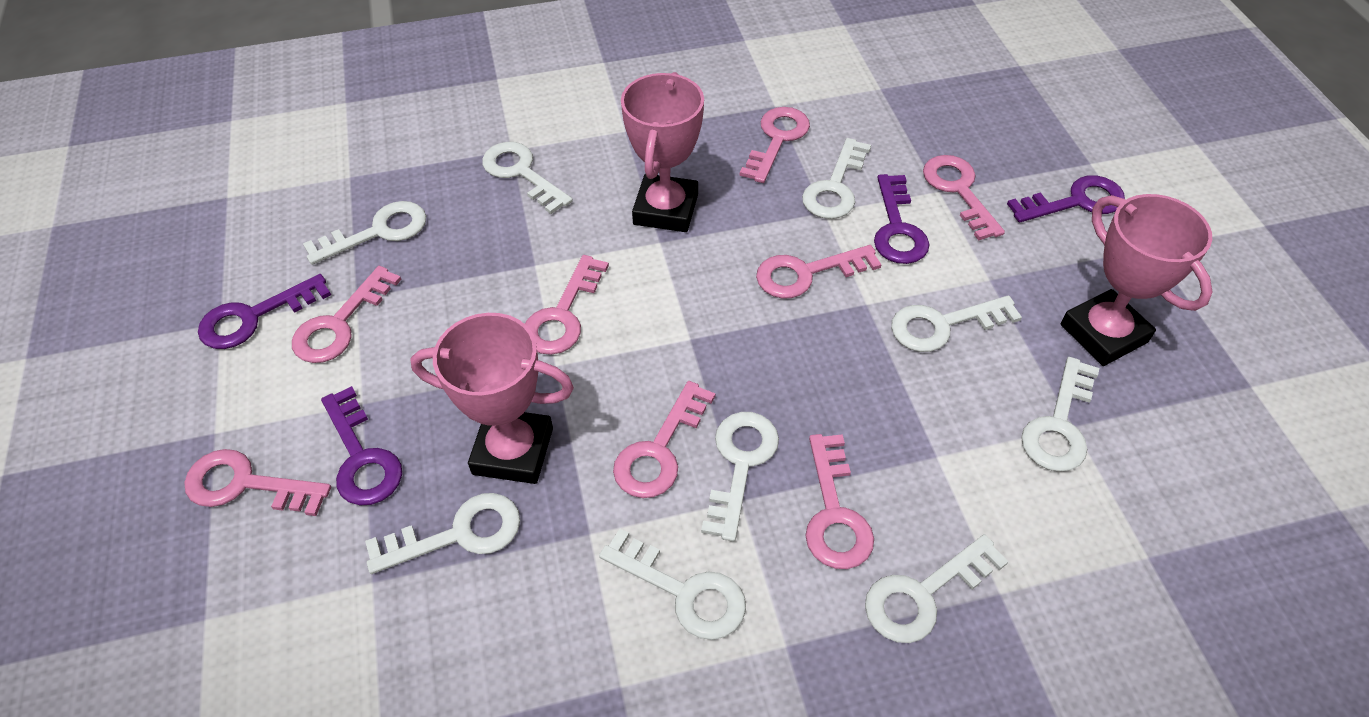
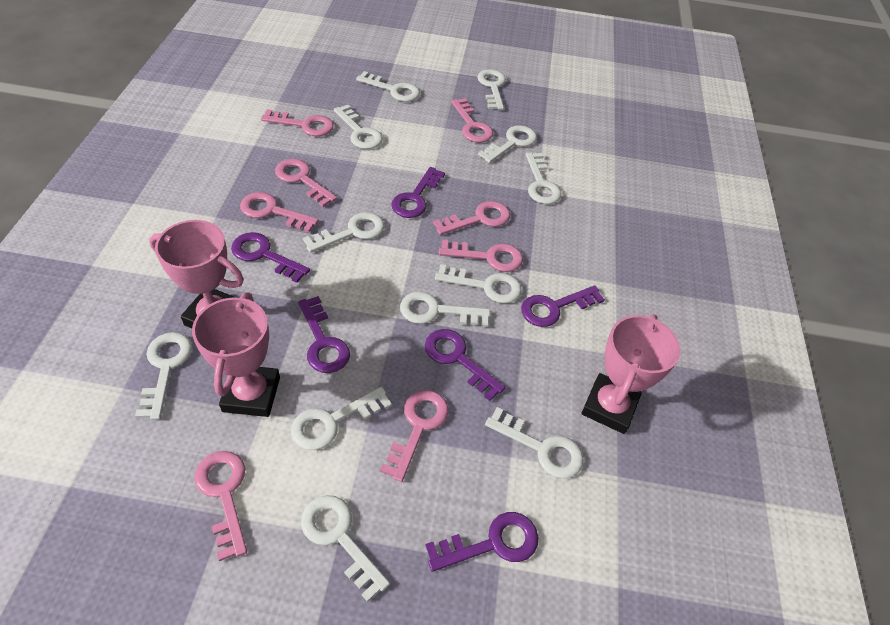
purple key: [198,274,331,349] [321,386,402,505] [874,174,930,264] [1007,175,1125,223] = 4 -> [231,232,310,283] [298,296,350,373] [391,167,445,218] [425,329,506,401] [425,512,538,572] [521,285,605,327] = 6
white key: [303,201,426,265] [365,493,520,574] [482,142,573,214] [599,529,746,640] [701,412,779,542] [802,138,871,219] [865,534,1008,643] [891,295,1022,352] [1021,357,1100,472] = 9 -> [135,332,192,420] [291,387,392,450] [301,495,390,602] [303,212,384,253] [334,105,383,149] [356,71,420,102] [400,291,490,327] [435,264,522,304] [477,69,506,110] [478,125,537,163] [485,407,584,479] [526,153,561,204] = 12

